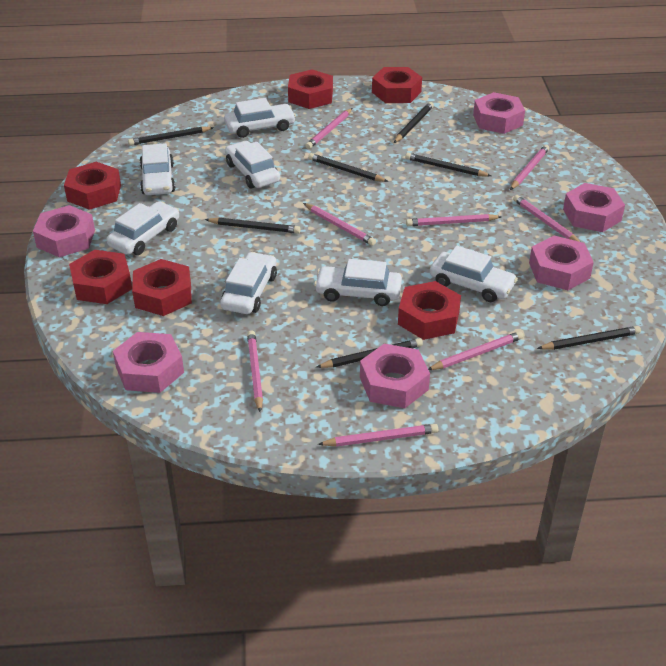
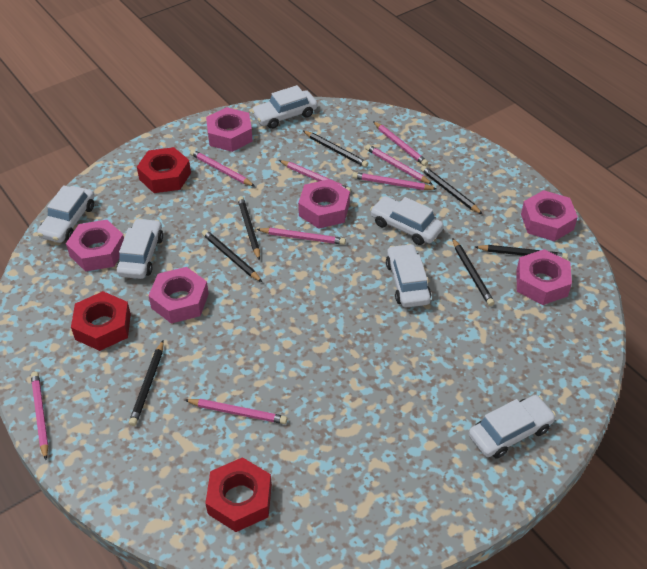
red nut: [64,162,121,210] [69,250,132,304] [132,259,192,316] [288,69,333,109] [372,67,422,103] [398,281,461,340] = 6 -> [71,291,131,351] [137,147,191,193] [205,457,272,532] = 3
white car: [106,201,179,255] [140,143,175,195] [220,252,277,314] [224,98,296,138] [225,141,280,189] [314,259,402,306] [430,245,518,302] = 7 -> [37,185,94,243] [117,218,163,279] [251,85,318,129] [370,196,444,245] [386,244,431,308] [469,395,556,459] = 6

